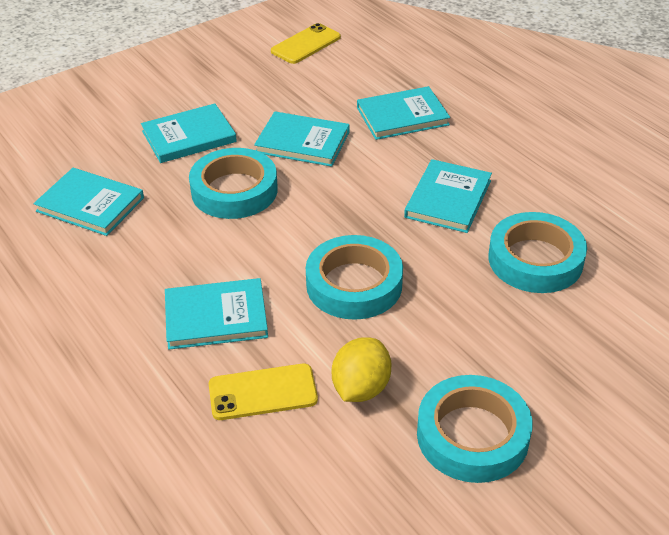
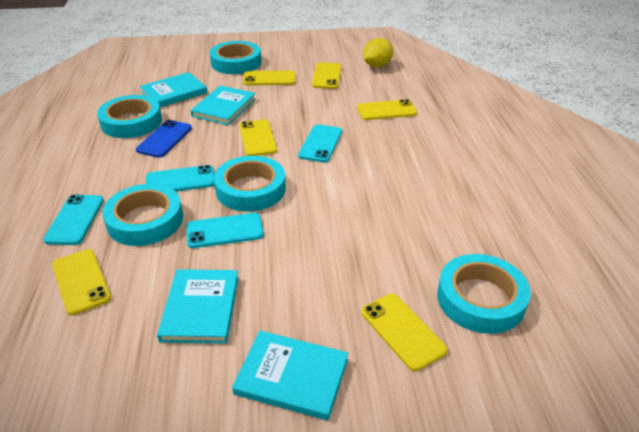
blue phone: none = 0 -> [136,120,192,158] = 1
turquoise book: [33,168,144,236] [141,103,237,163] [165,278,268,349] [254,112,349,167] [357,86,450,140] [404,159,492,233] = 6 -> [140,72,207,107] [157,269,239,344] [191,86,256,125] [232,331,348,420] = 4
turquoise phone: none = 0 -> [43,195,104,245] [146,165,215,192] [186,213,264,248] [298,124,342,163] = 4
turquoise tape: [189,148,278,219] [306,235,403,320] [417,375,533,483] [489,212,587,293] = 4 -> [97,95,162,138] [102,184,183,246] [210,41,262,74] [214,156,286,211] [437,254,531,334] = 5
yellow phone: [209,364,318,420] [271,23,341,64] = 2 -> [52,249,111,315] [239,120,277,156] [243,70,296,85] [312,62,342,89] [357,99,417,120] [361,294,448,371] = 6

